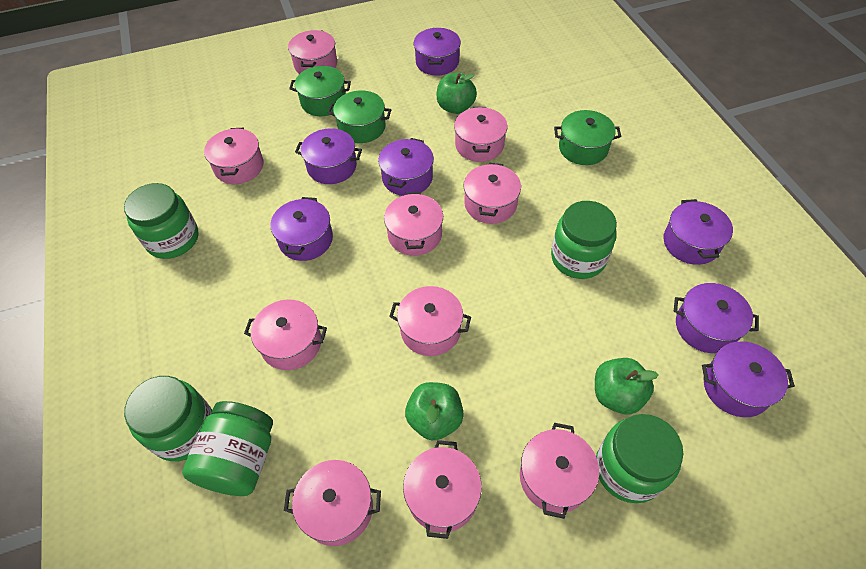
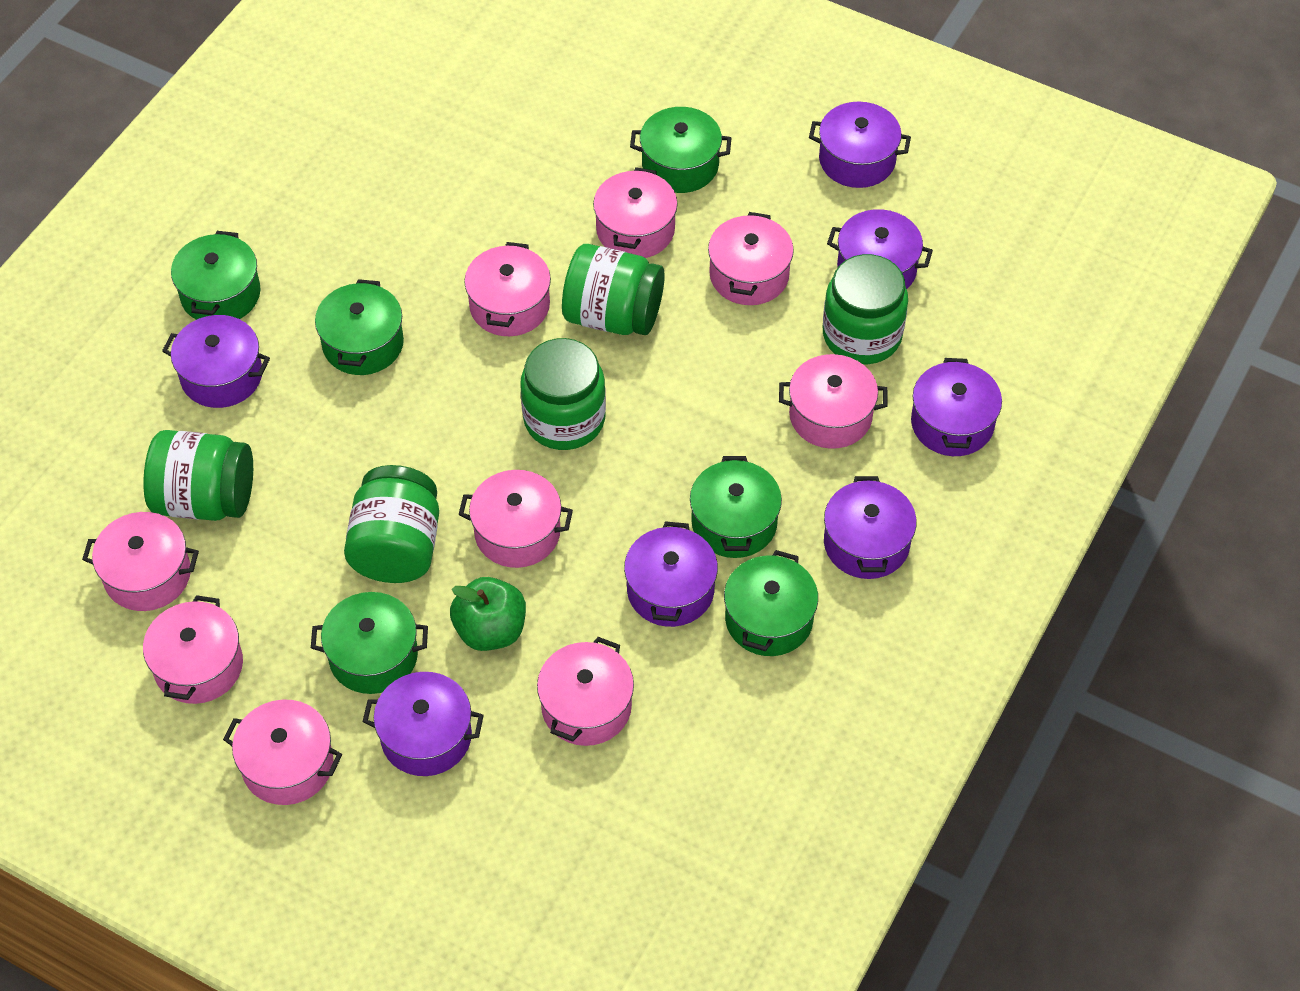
green apple: [405,382,464,440] [436,73,477,114] [595,358,659,414] = 3 -> [450,577,526,651] = 1
green pot: [289,66,351,116] [328,90,391,143] [554,110,621,165] = 3 -> [171,231,260,320] [311,592,428,694] [315,279,404,375] [630,107,731,193] [690,456,782,558] [724,550,818,656] = 6
pink pot: [204,128,264,184] [244,300,327,370] [284,460,381,546] [288,30,337,74] [384,192,443,256] [389,286,471,356] [403,440,482,539] [454,107,507,162] [463,163,521,224] [520,423,599,519] = 10 -> [82,512,199,611] [143,595,243,704] [223,699,342,805] [458,470,573,568] [464,242,551,336] [537,637,634,746] [593,167,678,258] [708,212,794,305] [779,354,887,449] = 9

